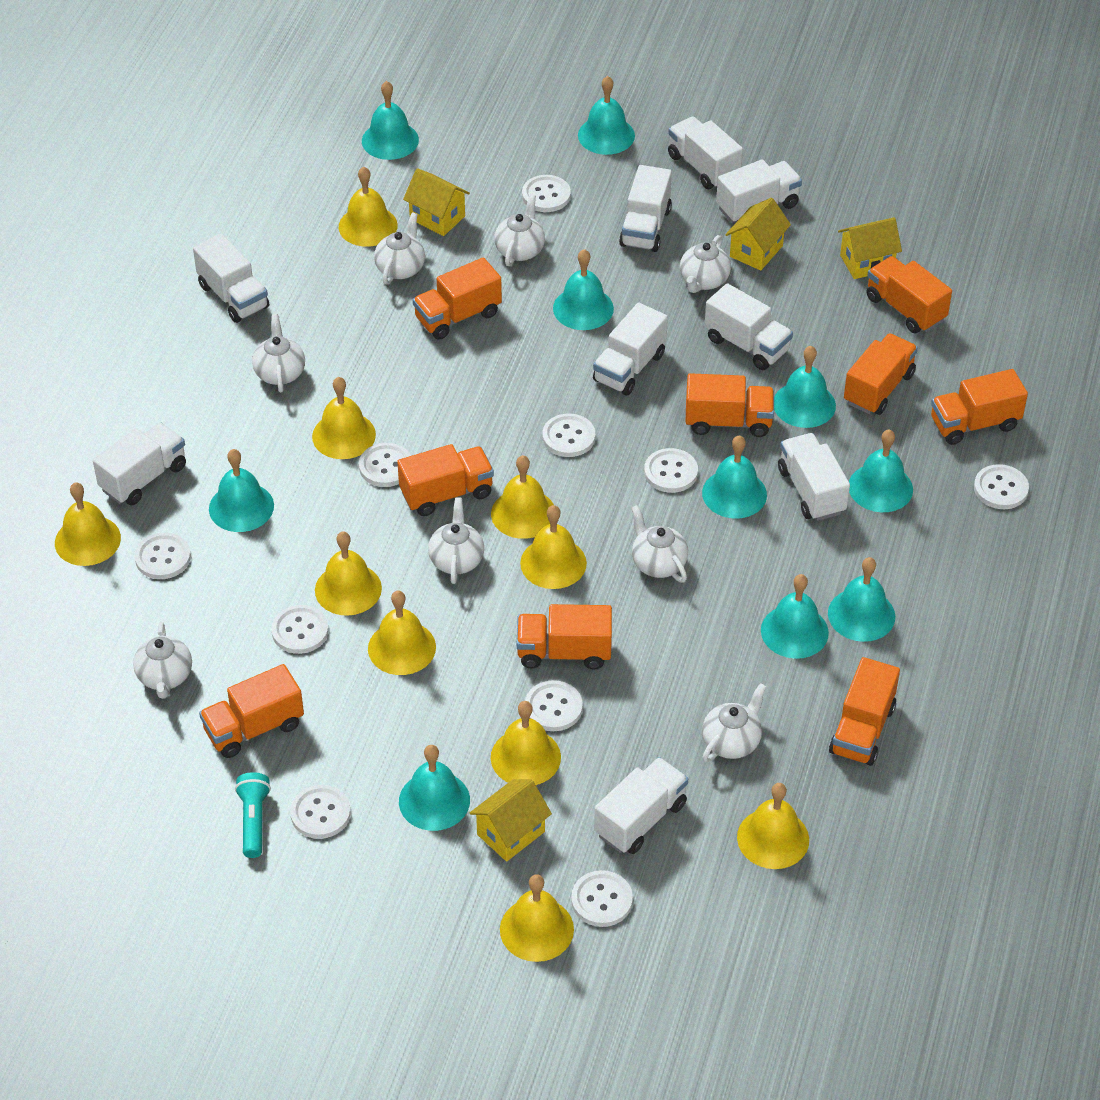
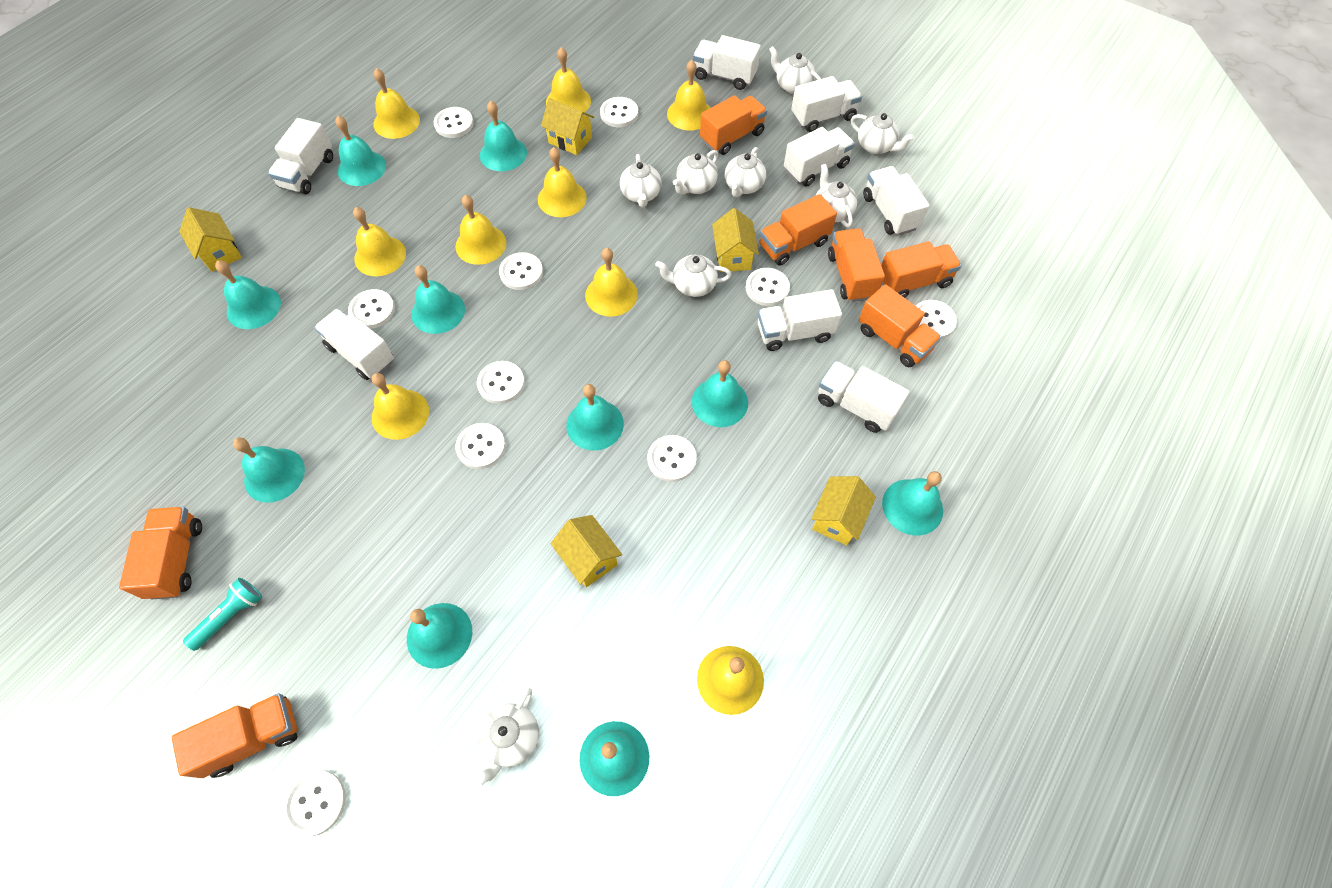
orange truck: [199,664,304,758] [397,444,494,516] [413,257,502,340] [517,604,612,670] [686,373,774,437] [829,657,900,766] [844,333,918,415] [867,256,952,333] [931,369,1028,445] = 9 -> [119,507,202,599] [172,693,298,778] [700,95,767,155] [760,194,837,266] [828,228,885,302] [859,284,942,367] [881,241,962,298] = 7
white truck: [93,422,186,506] [193,233,269,323] [593,303,668,395] [594,757,688,854] [619,165,672,252] [668,116,743,189] [705,283,793,370] [716,159,802,223] [778,433,850,521] = 9 -> [268,118,333,194] [314,309,394,380] [693,35,761,90] [758,289,842,351] [784,127,855,187] [791,76,862,132] [818,361,910,433] [863,166,930,236] = 8
yellow bell: [55,482,121,566] [312,377,376,459] [315,531,382,616] [339,167,398,247] [368,591,436,675] [491,455,554,539] [491,701,561,785] [500,875,574,962] [520,505,587,589] [737,783,809,869] = 10 -> [353,207,406,276] [372,373,429,440] [374,68,420,139] [455,195,506,265] [538,147,587,217] [546,47,591,112] [585,248,638,317] [667,60,710,131] [697,646,764,715] = 9
yellow house: [403,168,470,236] [470,779,552,861] [725,198,791,271] [838,217,902,279] = 4 -> [179,207,242,272] [541,98,594,155] [551,515,622,587] [712,208,759,272] [811,476,876,545] = 5

